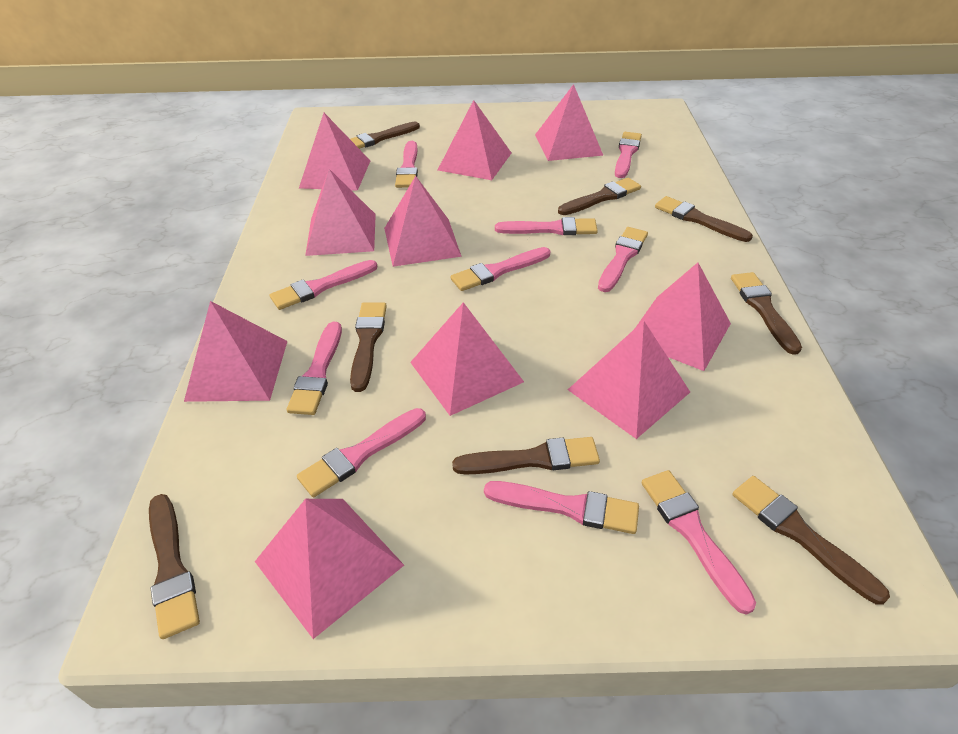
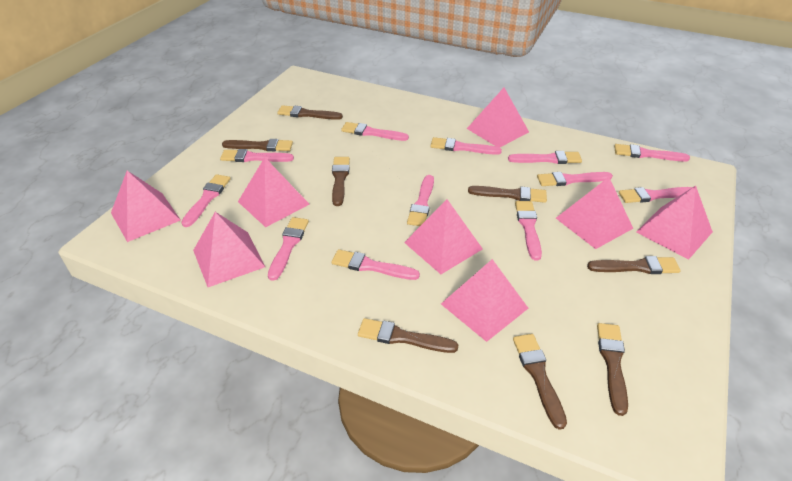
pink brush: [270,260,377,310] [287,322,342,415] [297,408,426,497] [395,141,418,188] [450,247,550,291] [484,481,639,534] [495,217,598,235] [598,227,648,292] [615,132,642,178] [642,470,756,615] = 10 -> [181,174,230,227] [220,149,294,162] [268,217,309,281] [332,249,420,280] [341,122,409,141] [407,175,434,226] [430,137,502,155] [508,151,582,164] [515,201,542,260] [537,172,613,186] [614,144,690,161] [619,187,692,203] = 12
pink pyramid: [184,301,287,402] [255,499,404,639] [299,113,370,191] [305,169,376,256] [384,176,462,267] [410,302,524,416] [438,100,511,180] [535,84,604,161] [568,321,690,439] [635,263,731,371] = 10 -> [111,171,181,242] [193,212,265,287] [238,157,310,227] [404,199,483,274] [441,259,528,342] [467,88,529,147] [556,177,633,249] [636,186,713,260] = 8

